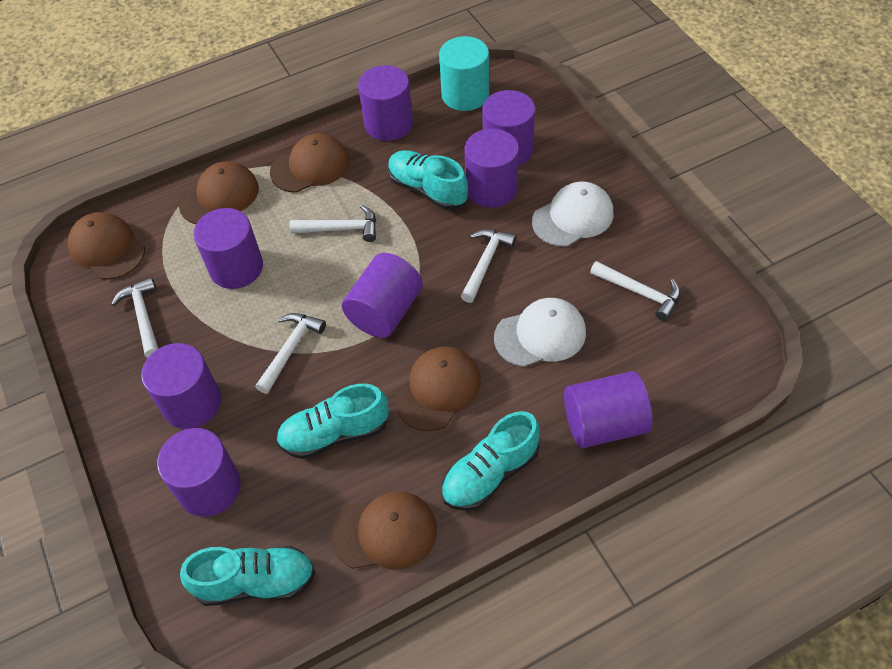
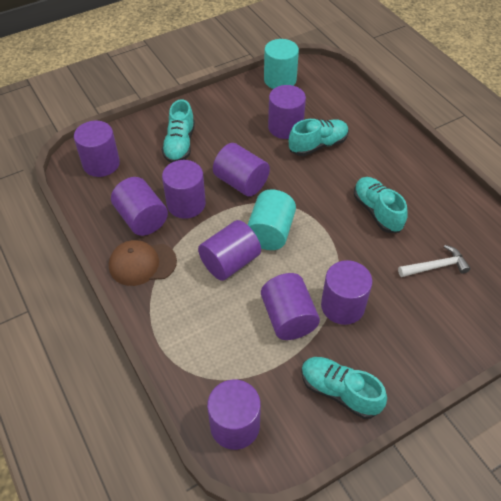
brown cap: [68,212,145,280] [179,161,259,224] [270,133,349,193] [331,492,437,570] [395,346,481,431] = 5 -> [109,240,177,286] = 1
purple cylinder: [141,343,221,429] [157,428,241,517] [193,208,263,289] [342,253,423,338] [358,65,413,141] [465,129,519,208] [482,90,535,166] [564,371,653,448] = 8 -> [74,121,120,177] [111,177,168,236] [162,160,206,219] [198,220,261,281] [207,380,261,450] [213,143,270,197] [261,273,320,340] [268,85,306,139] [321,260,372,325] = 9
turquoise cylinder: [439,36,489,111] = 1 -> [248,189,296,250] [264,39,299,89] = 2
white cap: [494,298,586,367] [532,182,613,247] = 2 -> none = 0
white hammer: [111,277,158,358] [255,313,326,394] [289,205,376,242] [461,229,516,303] [590,261,680,321] = 5 -> [398,245,470,277] = 1

